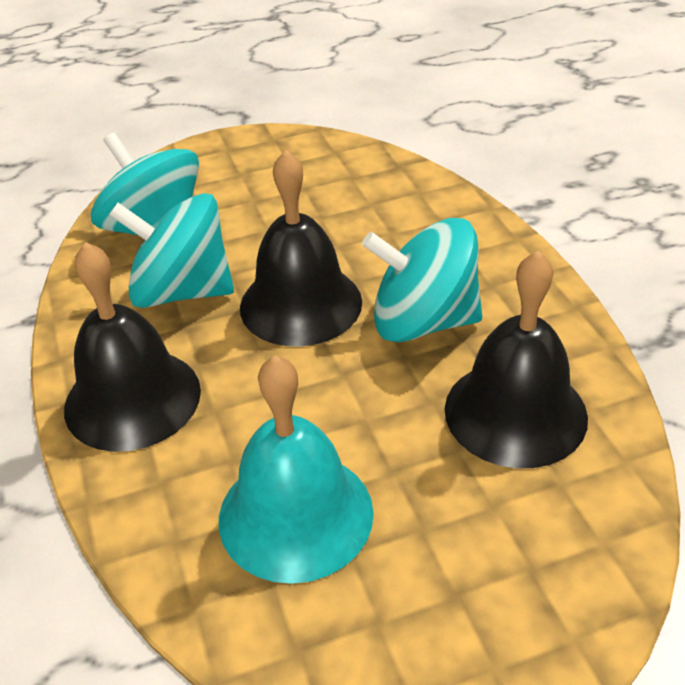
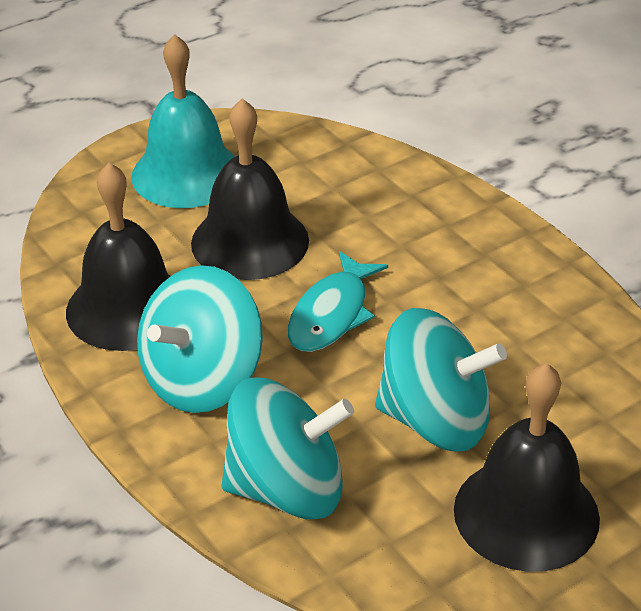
turquoise fish: none = 0 -> [288,251,388,352] = 1

